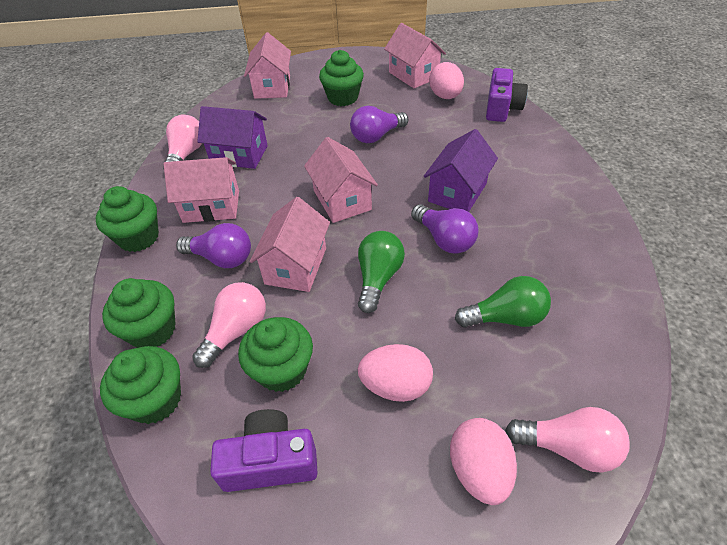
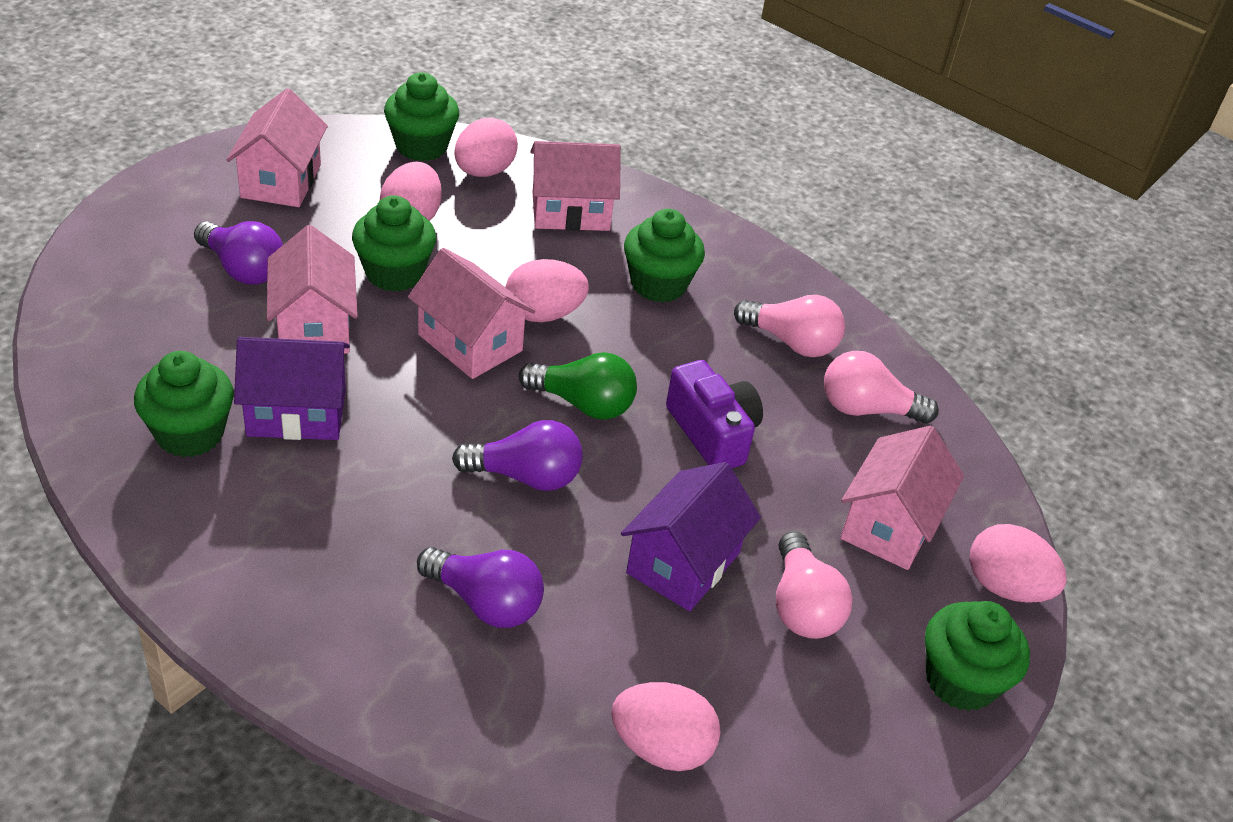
green light bulb: [358,231,405,313] [455,276,551,327] = 2 -> [519,352,637,420] = 1
pink egg: [358,344,433,402] [429,62,464,99] [450,418,517,505] = 3 -> [380,162,442,221] [454,117,518,177] [505,259,589,322] [611,682,721,771] [970,524,1067,603] = 5
purple camera: [210,409,318,492] [486,68,528,122] = 2 -> [666,360,763,468] = 1

